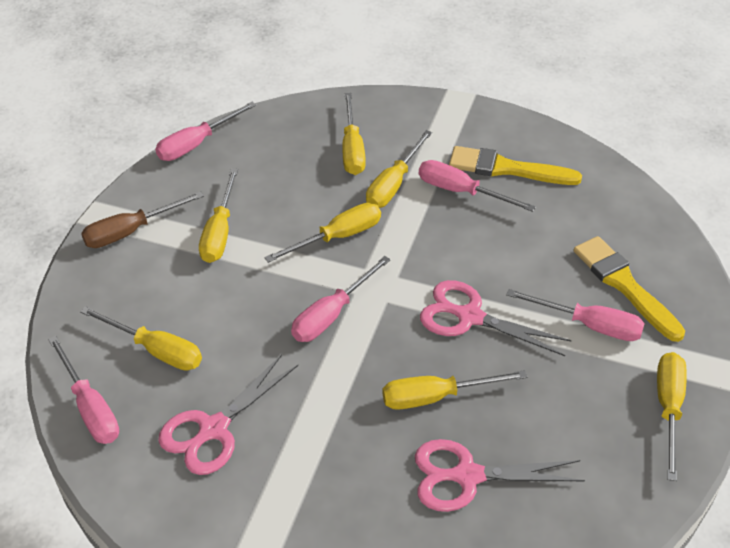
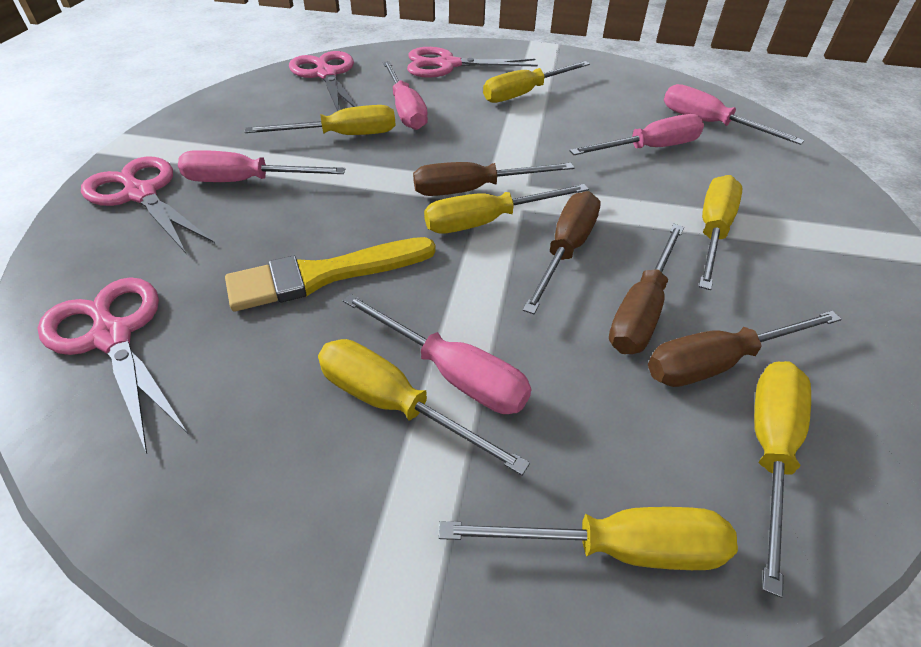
brown screwdriver: [81,191,204,248] = 1 -> [413,162,574,196] [523,191,601,314] [609,224,684,354] [648,311,842,387] = 4
pink scissors: [158,354,298,475] [415,439,585,512] [420,280,572,356] = 3 -> [37,277,188,453] [81,156,215,253] [289,51,357,111] [407,47,538,78] = 4
yellow brush: [449,146,582,185] [574,236,685,342] = 2 -> [225,237,436,311] = 1

